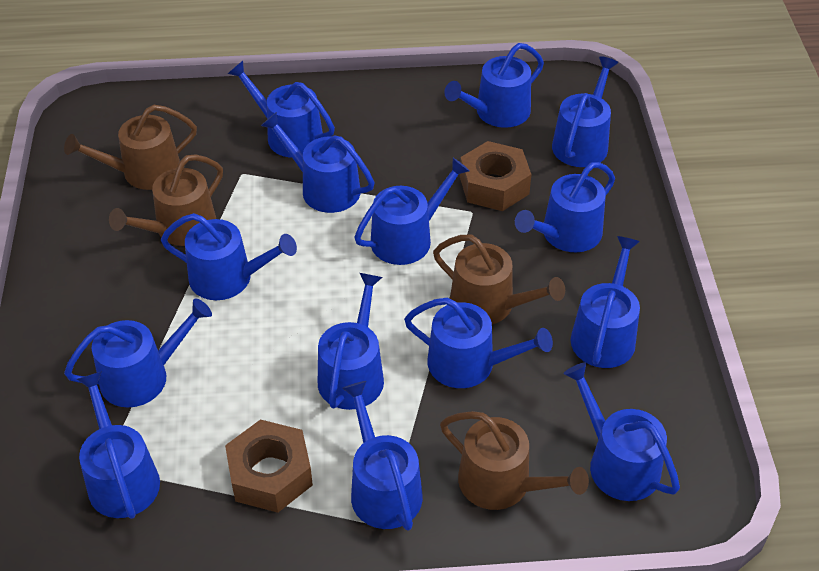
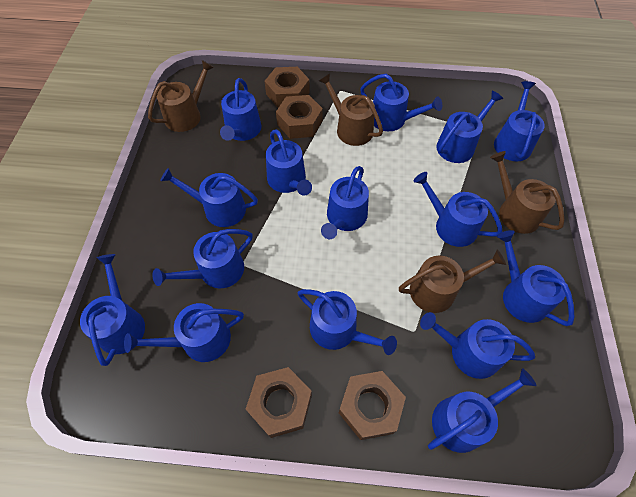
blue watering can: [64,299,212,408] [77,371,160,519] [161,213,297,300] [228,61,335,158] [261,112,374,213] [318,273,384,410] [342,381,423,531] [354,158,470,265] [404,298,553,388] [444,43,544,128] [515,162,615,252] [552,56,618,167] [563,362,680,501] [571,236,640,368] = 14 -> [80,254,145,366] [124,303,244,362] [153,229,253,288] [160,168,258,227] [220,78,262,141] [266,129,312,196] [298,289,397,355] [321,166,369,239] [360,74,442,131] [414,172,502,247] [420,312,535,379] [428,368,537,453] [436,91,503,163] [494,81,545,161] [497,230,574,326] = 15
brown nut: [225,419,313,513] [460,141,531,211] = 2 -> [246,367,312,438] [265,67,310,108] [276,95,323,139] [339,371,406,440] = 4

